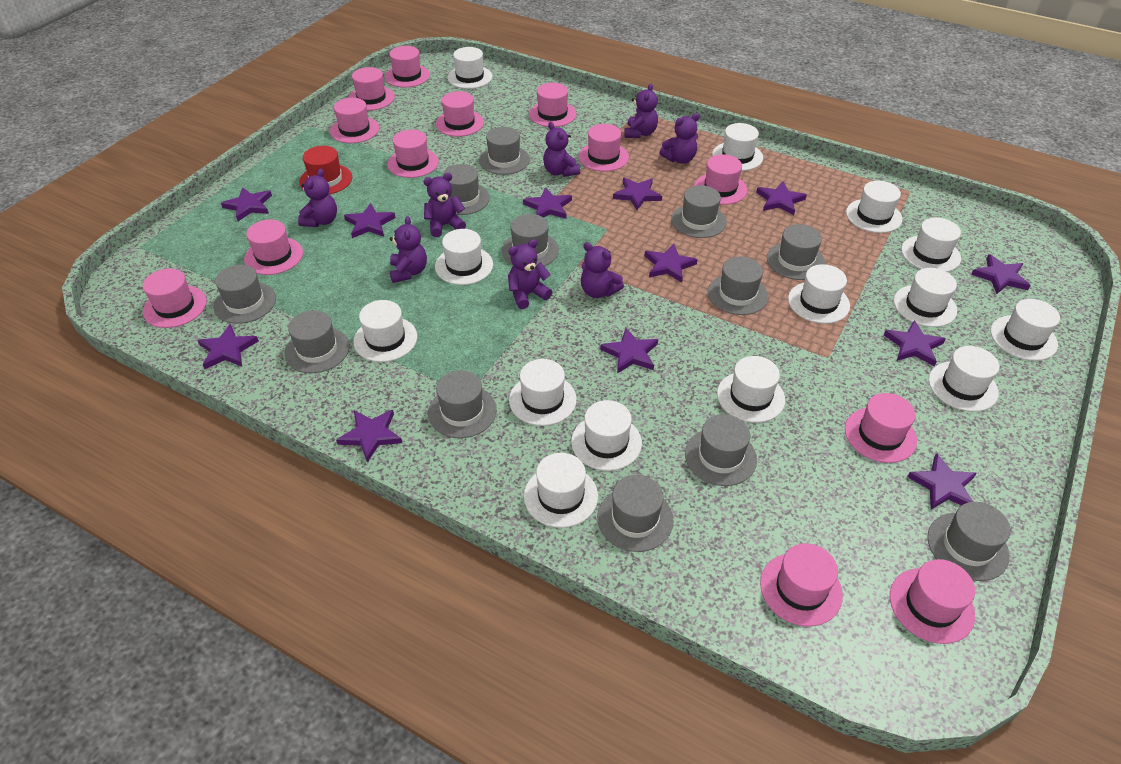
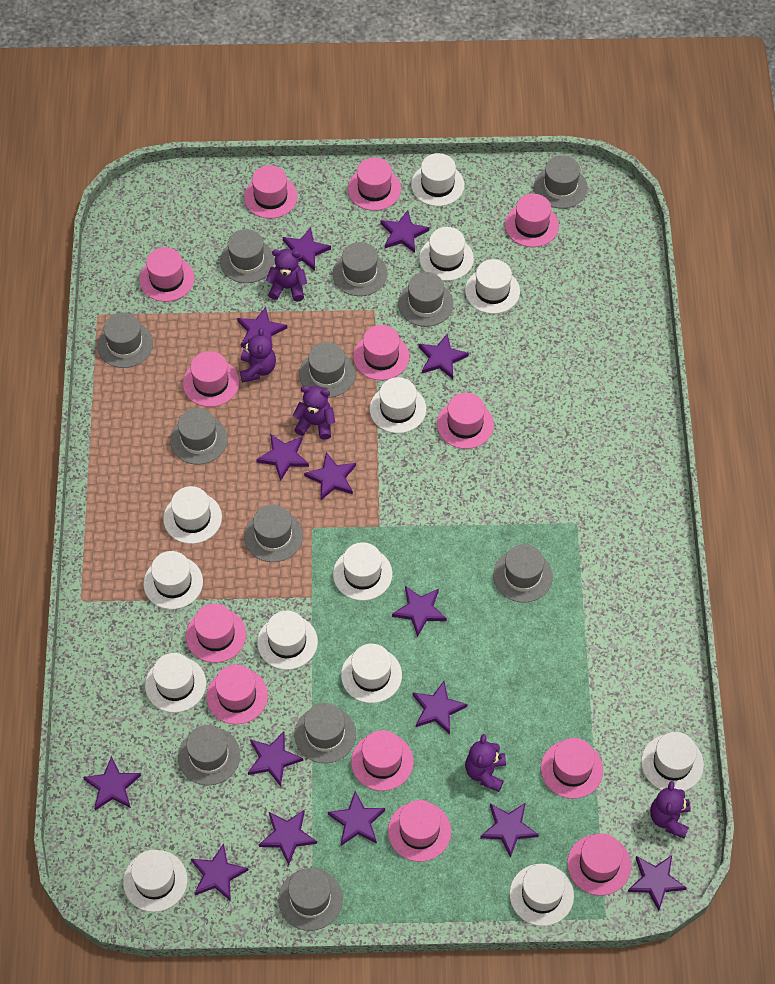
purple star: [197,324,259,369] [221,187,272,221] [336,410,402,463] [344,203,396,238] [523,187,572,219] [600,328,658,374] [613,177,662,210] [645,244,698,283] [756,182,807,215] [884,320,945,367] [907,453,977,510] [971,254,1031,294] = 12 -> [83,756,141,810] [191,844,248,901] [237,307,287,347] [248,732,303,786] [256,434,309,481] [259,810,317,865] [283,227,331,271] [304,452,356,500] [328,791,385,846] [381,210,429,253] [392,586,447,637] [413,681,467,734] [419,333,469,379] [480,803,539,858] [628,855,687,911] = 15
purple teddy bear: [298,169,337,227] [390,216,427,283] [423,173,466,237] [508,239,552,309] [543,122,580,177] [581,242,624,298] [624,84,658,138] [659,113,700,164] = 8 -> [240,328,276,382] [266,249,307,302] [293,386,335,440] [465,734,506,792] [650,781,691,839] = 5
red hat: [299,146,352,194] = 1 -> none = 0
white hat: [353,300,417,362] [435,229,493,285] [447,47,492,89] [509,359,577,426] [524,453,598,528] [571,400,642,471] [712,123,763,171] [717,356,785,423] [788,264,850,324] [846,181,902,233] [894,268,957,327] [901,218,961,272] [929,346,999,412] [991,299,1060,361] = 14 -> [123,850,187,912] [143,551,203,609] [145,653,206,713] [163,486,222,544] [257,611,318,670] [333,542,392,601] [341,644,402,703] [370,377,426,433] [411,153,464,206] [419,227,474,281] [465,259,520,314] [510,864,574,926] [641,732,704,791] = 13

